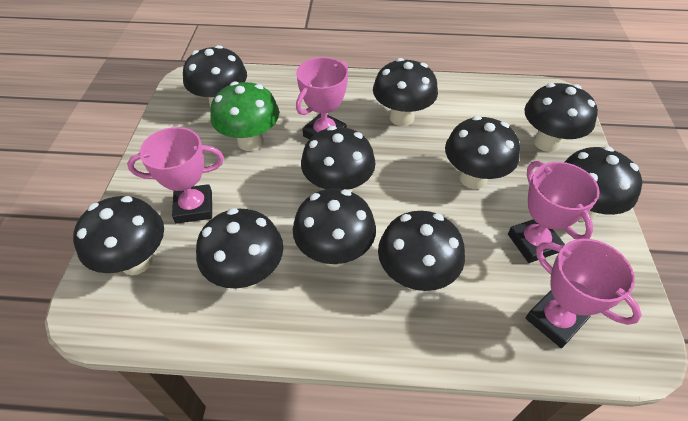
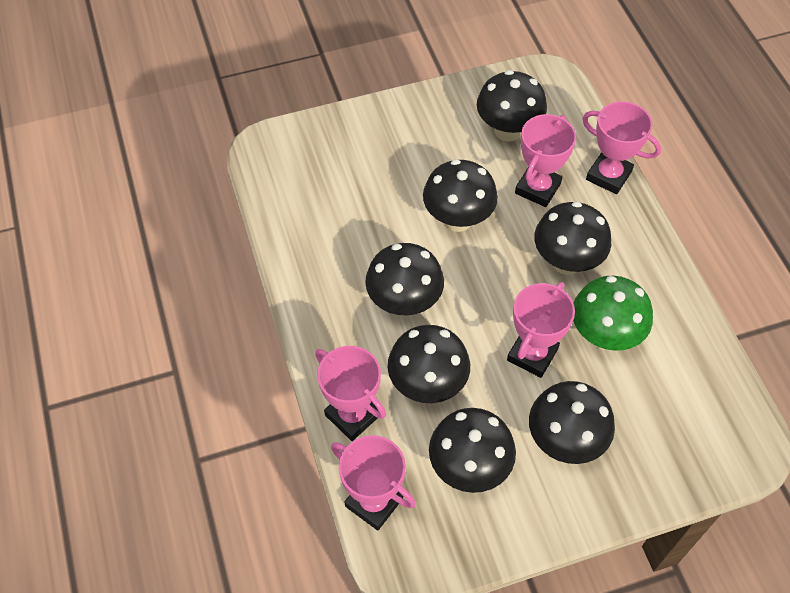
black mushroom: [73,196,164,275] [183,45,247,108] [196,208,283,289] [293,188,376,267] [301,126,376,192] [373,58,438,126] [378,211,465,291] [445,116,520,189] [524,83,598,152] [565,146,642,222] = 10 -> [365,243,444,316] [388,325,470,403] [423,159,498,232] [429,408,516,493] [477,70,547,142] [529,381,615,464] [534,201,611,275] = 7
pink trophy: [127,127,224,224] [296,57,348,139] [508,161,600,263] [526,239,642,348] = 4 -> [315,346,386,441] [331,435,416,530] [507,282,575,378] [515,114,576,207] [582,101,661,194] = 5

